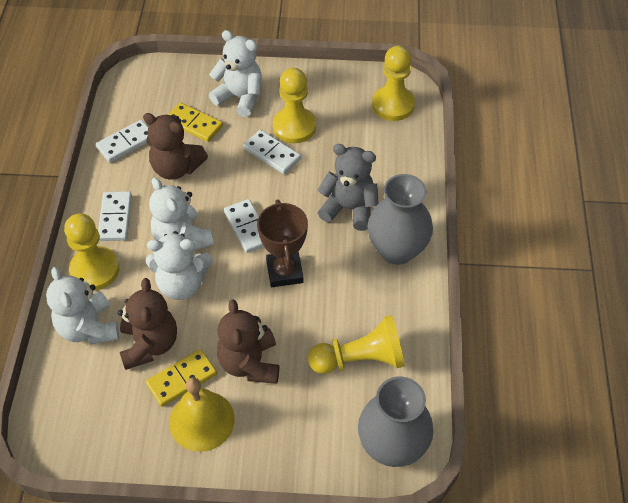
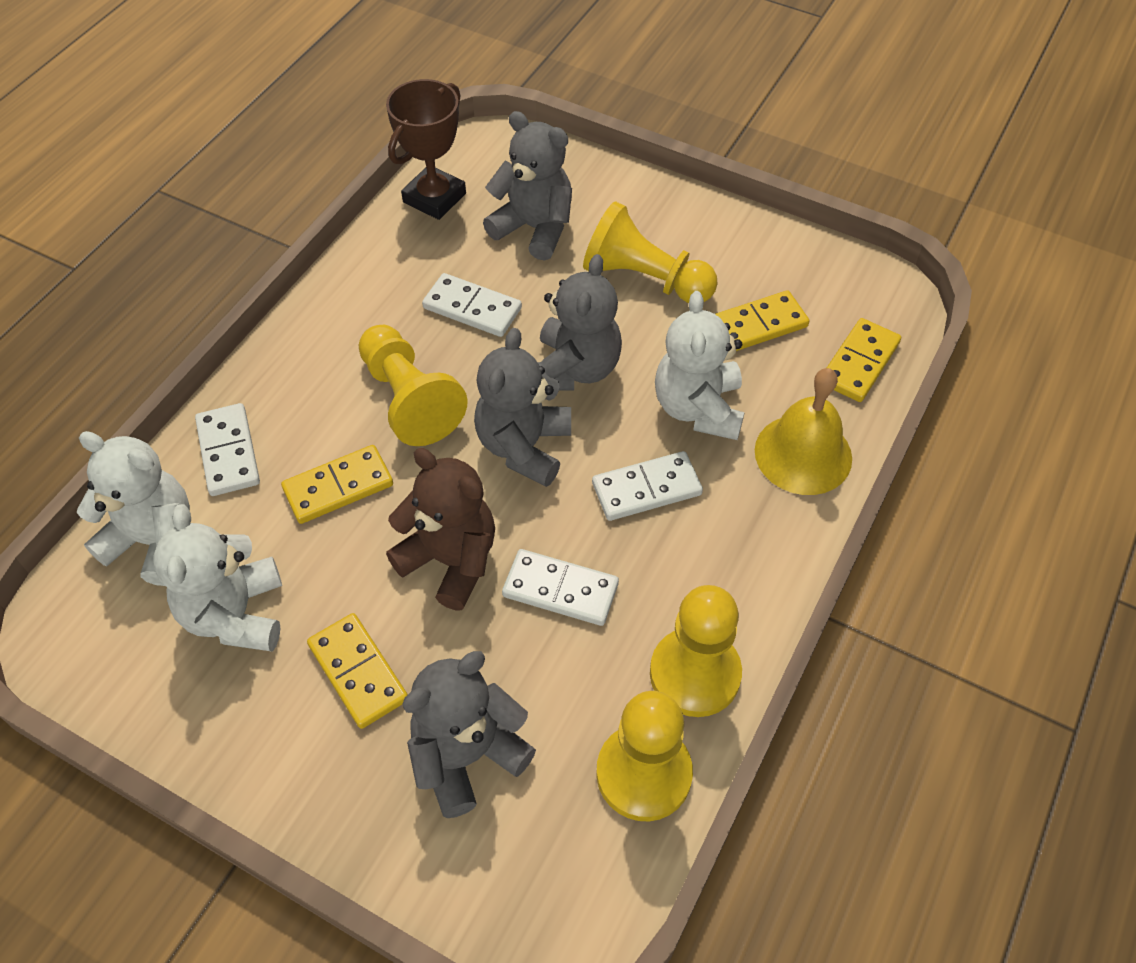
brown teddy bear: [118,278,177,370] [143,113,208,180] [217,299,279,384] = 3 -> [386,448,495,610] = 1
grey teddy bear: [317,144,379,231] = 1 -> [402,651,536,818] [474,328,571,487] [483,111,572,261] [538,254,622,391] = 4
grey vase: [358,376,433,467] [368,174,433,265] = 2 -> none = 0
white teddy bear: [46,267,119,344] [146,231,213,300] [149,178,214,250] [209,30,262,117] = 4 -> [77,431,190,586] [153,504,282,652] [655,291,745,440] = 3
yellow domino: [146,349,217,407] [168,102,223,142] = 2 -> [281,445,393,524] [307,613,408,729] [716,290,809,351] [827,318,901,402] = 4

